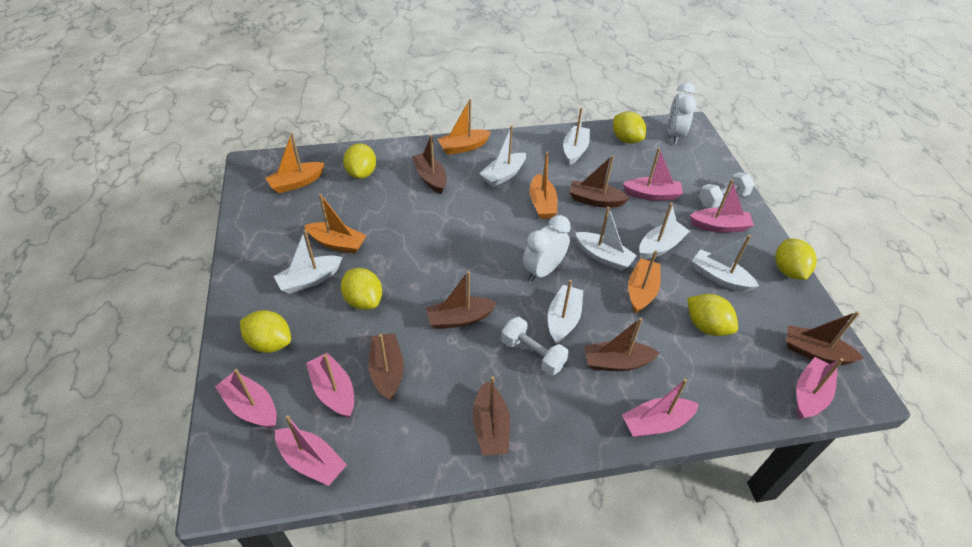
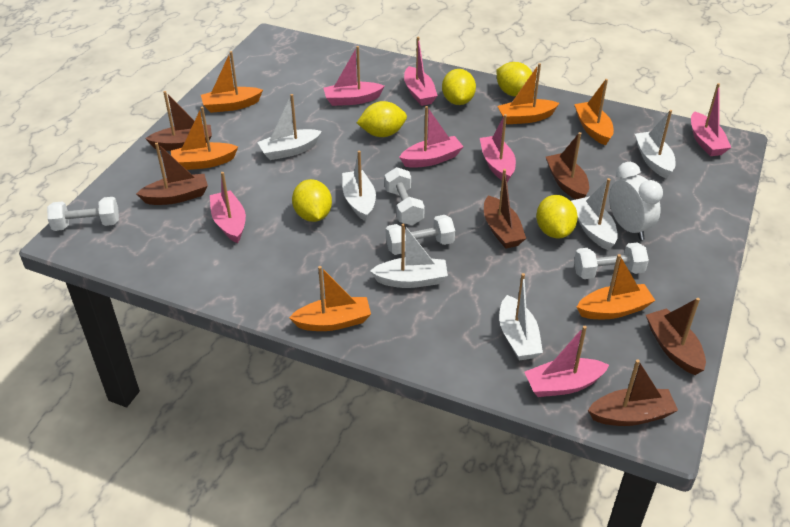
brown boat: [368,333,404,401] [412,135,447,194] [426,271,497,329] [473,376,510,456] [569,155,630,207] [584,318,660,371] [786,311,864,365] = 7 -> [136,143,208,205] [145,91,212,151] [484,169,526,249] [546,132,589,200] [588,359,678,426] [646,298,706,375] = 6
orange boat: [266,133,325,193] [304,194,367,254] [437,99,491,155] [529,152,557,219] [628,251,661,314] = 5 -> [171,107,238,170] [201,51,263,113] [289,266,371,331] [498,63,559,124] [574,79,614,145] [577,254,655,319] = 6
white boat: [274,230,342,294] [479,125,526,187] [548,280,583,344] [563,108,590,165] [576,207,637,271] [639,203,690,259] [692,235,759,292] = 7 -> [257,94,322,160] [342,150,376,221] [370,223,448,288] [499,273,543,360] [571,178,618,250] [635,110,676,178] = 6
white clock: [523,215,571,282] [668,82,696,144] = 2 -> [609,162,663,240] = 1
white dumbbell: [501,317,569,376] [699,172,754,208] = 2 -> [47,197,119,231] [385,167,425,225] [386,215,455,255] [574,242,649,279] = 4
yellow lemon: [240,310,291,353] [341,268,382,310] [343,143,376,179] [613,111,646,144] [687,294,738,336] [775,239,817,280] = 6 -> [292,179,332,222] [357,101,407,137] [442,69,476,105] [496,62,532,97] [536,195,578,238] = 5

